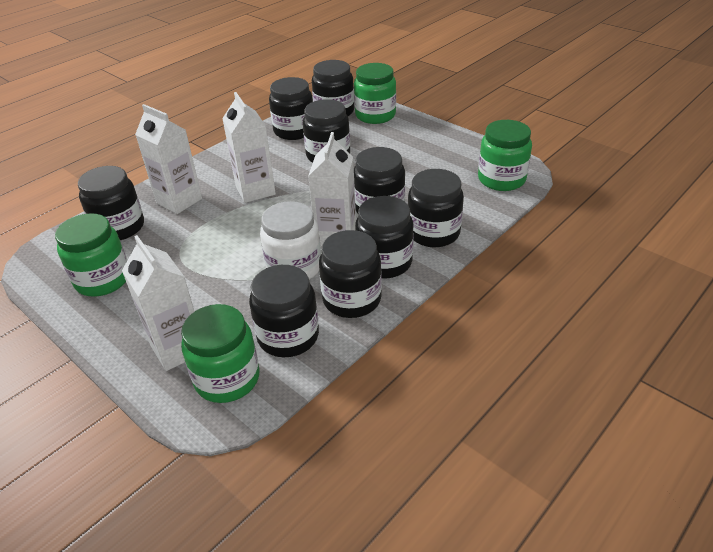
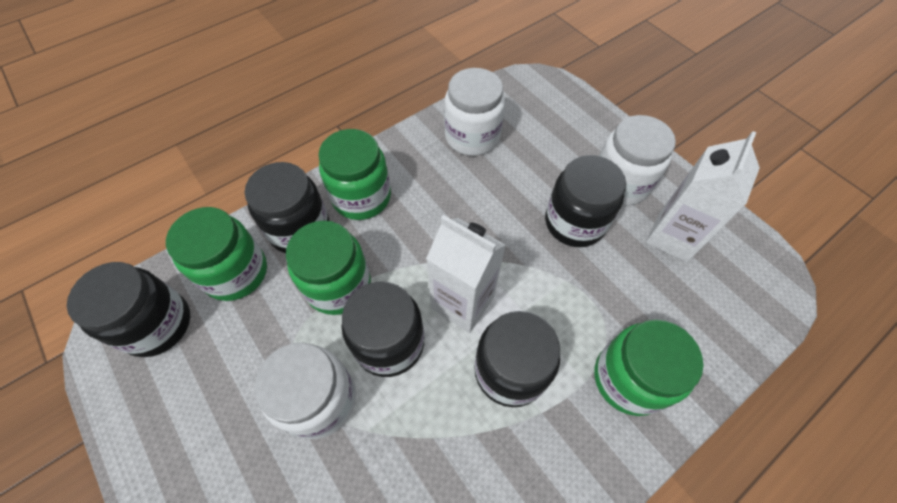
black jar: [78,166,144,240] [249,265,319,357] [269,77,313,140] [303,99,350,163] [312,60,354,116] [319,230,382,318] [354,147,405,213] [355,196,414,279] [408,169,464,247] = 9 -> [67,262,190,357] [244,162,330,253] [342,281,424,377] [474,311,560,407] [545,155,626,247] = 5
white carton: [122,235,195,371] [135,104,202,214] [222,92,276,203] [308,132,356,248] = 4 -> [426,215,506,333] [646,131,760,262] = 2
white jar: [260,201,321,280] = 1 -> [255,342,356,439] [444,68,505,156] [599,115,676,206] = 3

